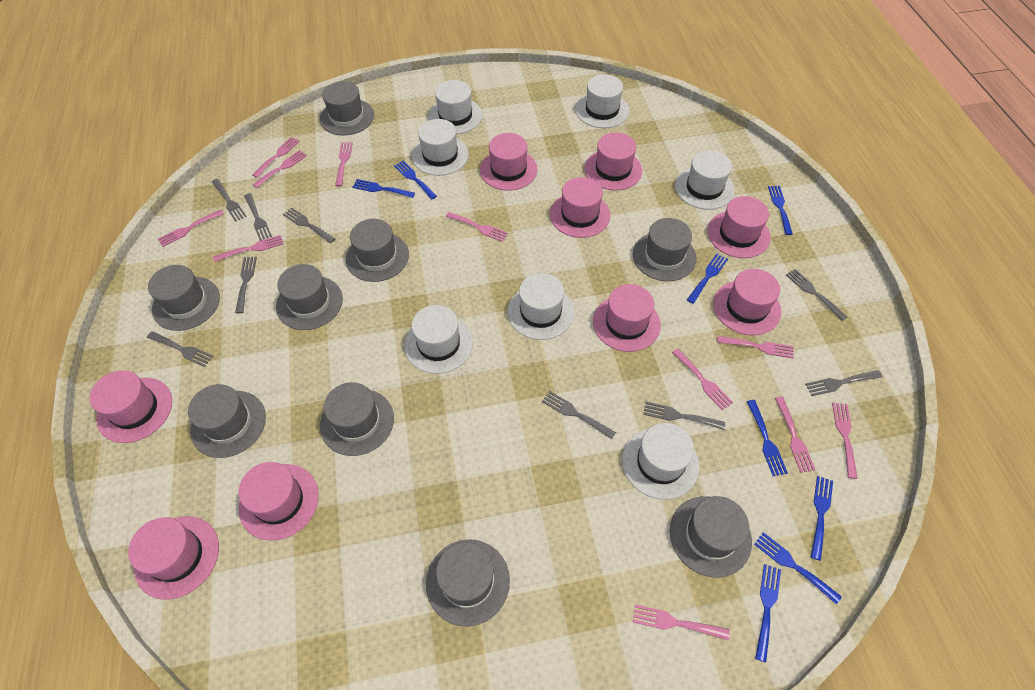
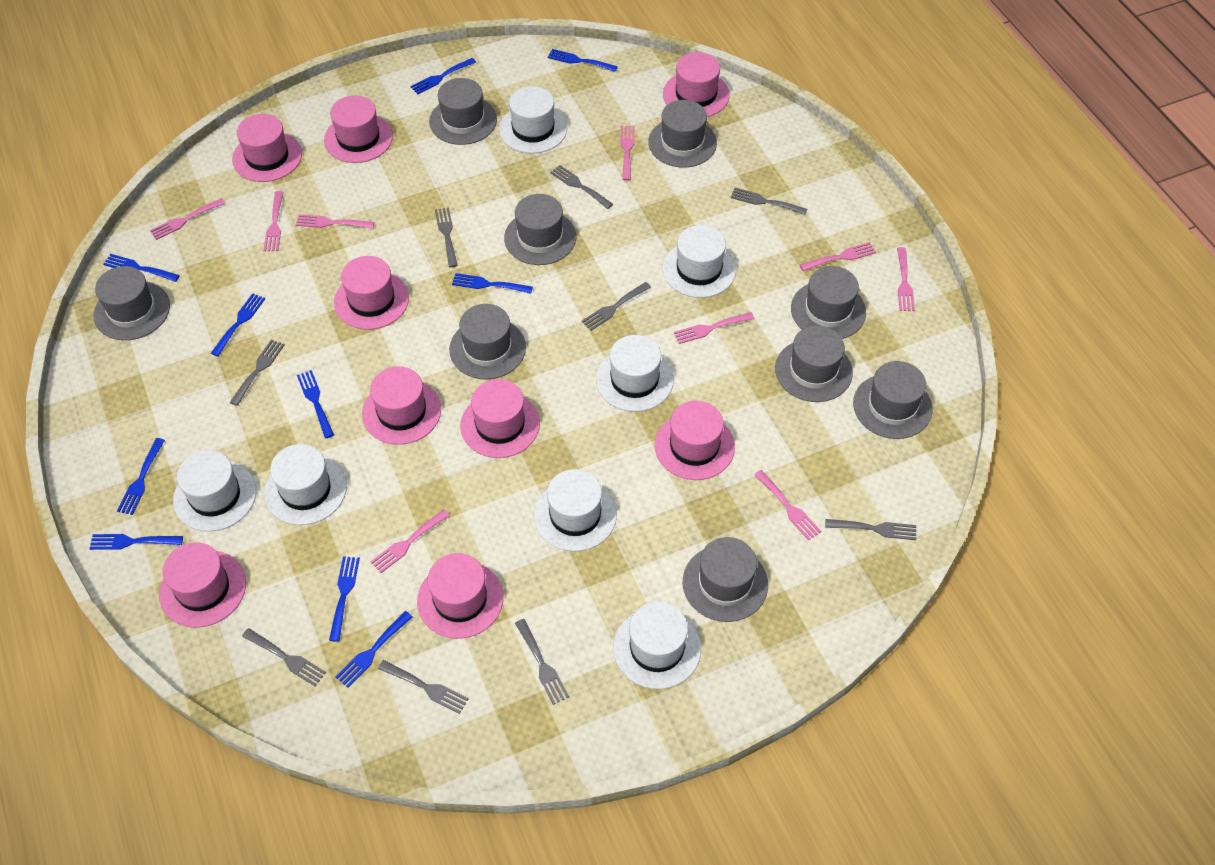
blue fork: [352,179,415,198] [394,161,437,199] [687,254,728,304] [747,400,788,476] [754,532,842,605] [755,564,781,662] [768,186,793,235] [811,476,833,561] = 8 -> [90,534,183,550] [103,254,180,282] [117,438,165,515] [211,293,265,357] [297,370,334,438] [329,556,360,642] [336,611,412,688] [410,58,476,94] [452,273,533,294] [548,49,618,72] = 10
pink fork: [158,210,224,247] [213,235,283,262] [253,137,300,178] [253,150,307,188] [335,142,353,186] [446,212,508,242] [633,604,729,640] [672,349,733,410] [717,336,794,358] [775,397,815,473] [832,403,858,479] = 11 -> [150,198,225,240] [263,191,283,251] [296,214,374,229] [370,509,450,573] [620,126,635,181] [674,312,754,344] [754,470,821,540] [800,242,876,271] [897,247,915,311] = 9

